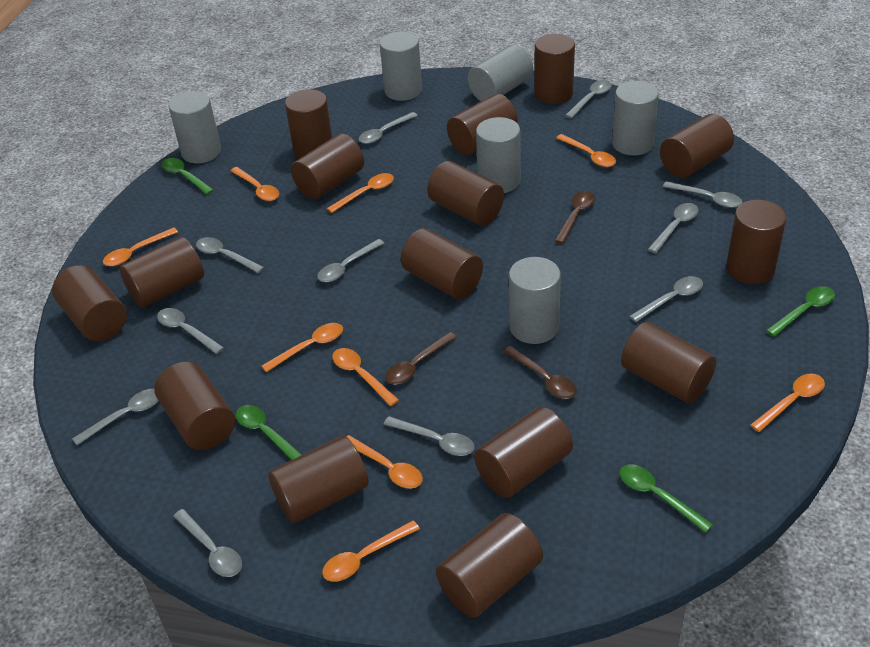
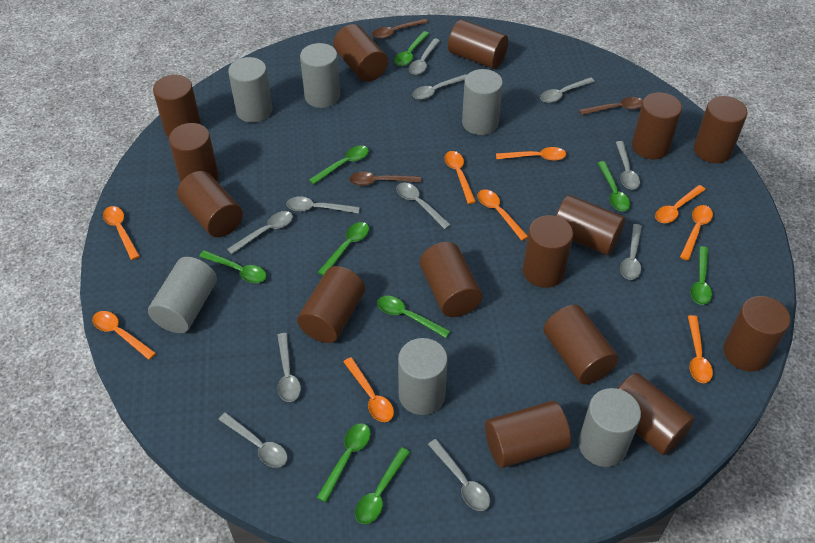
green spoon: [161,158,214,195] [236,405,302,460] [620,464,713,533] [766,286,835,337] = 4 -> [199,250,266,283] [309,146,369,184] [317,423,371,502] [318,222,369,276] [355,447,410,524] [377,296,450,338] [394,31,429,66] [598,161,630,211] [690,246,712,305] = 9

